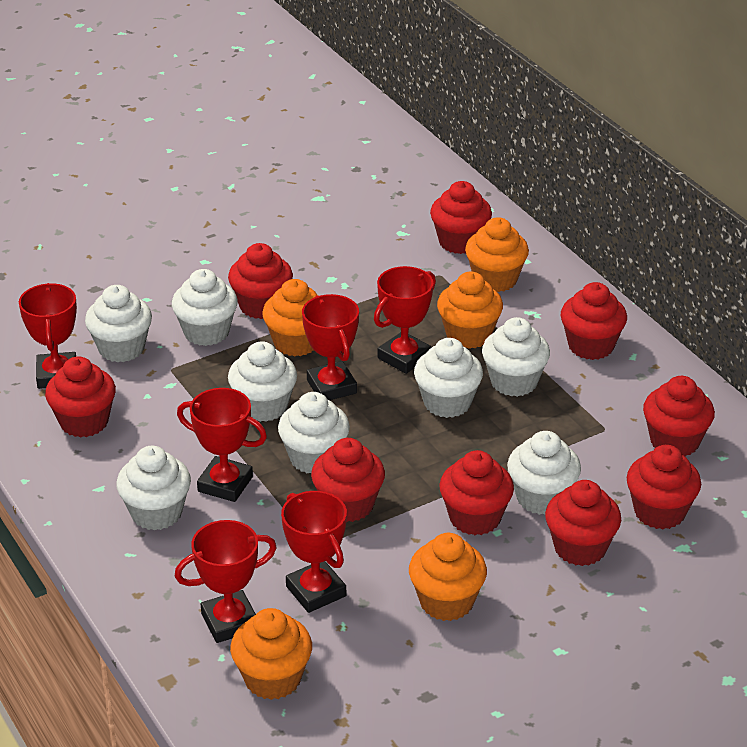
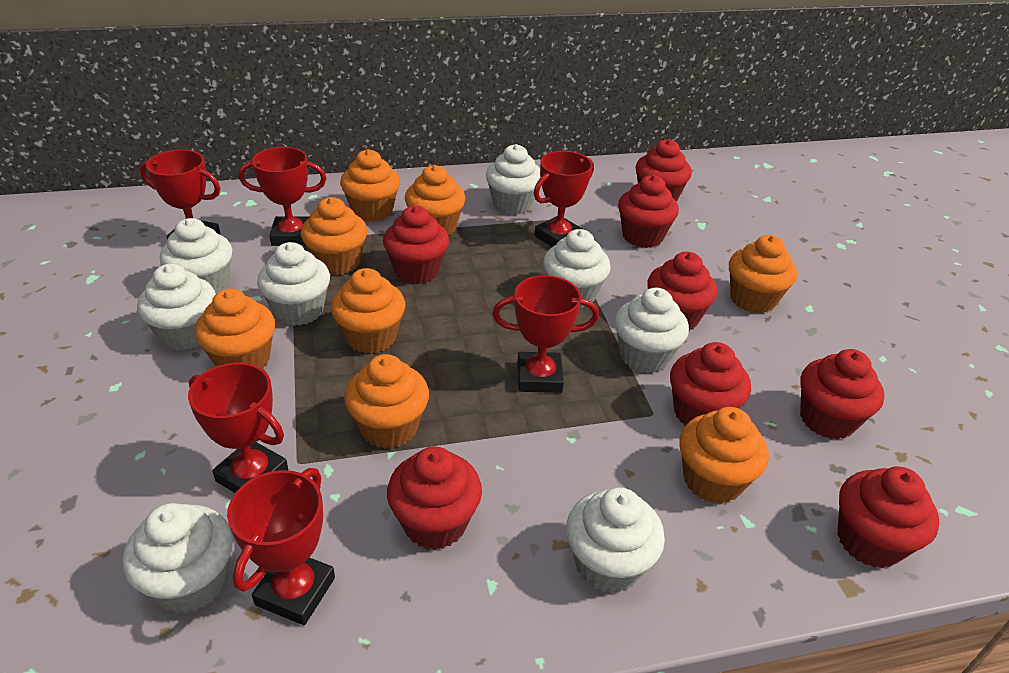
orange cupcake: [230,608,312,700] [262,279,319,356] [409,533,487,621] [437,272,503,349] [465,217,529,292] = 5 -> [195,289,275,369] [301,197,367,275] [331,268,405,354] [340,149,400,222] [344,354,429,449] [405,165,465,236] [679,407,769,504] [729,235,797,313] = 8
red cupcake: [45,356,116,438] [228,243,293,319] [311,438,385,522] [430,181,492,254] [439,450,514,535] [545,480,621,566] [561,282,627,360] [626,445,701,529] [643,376,715,457] = 9 -> [383,206,449,284] [387,446,482,550] [618,175,679,248] [636,139,692,202] [647,252,717,331] [670,342,751,426] [800,349,885,439] [837,466,939,568] = 8

